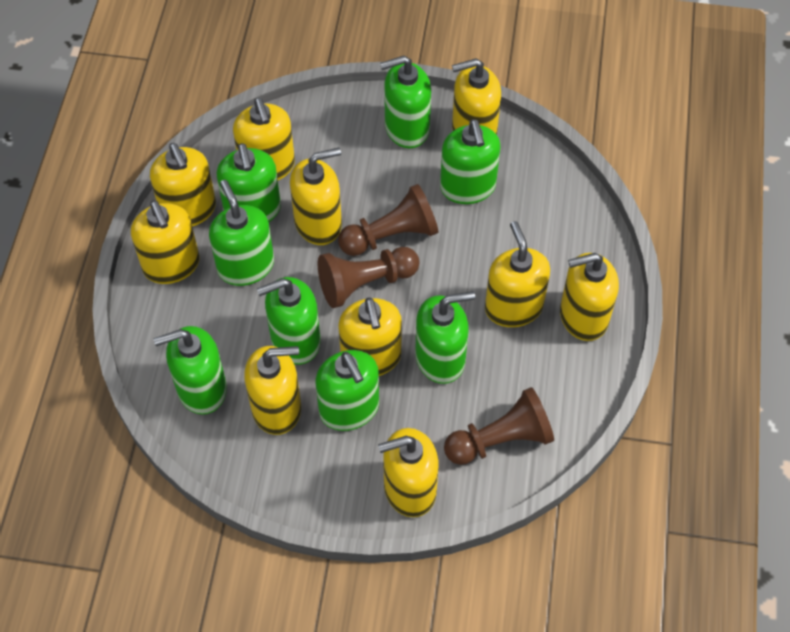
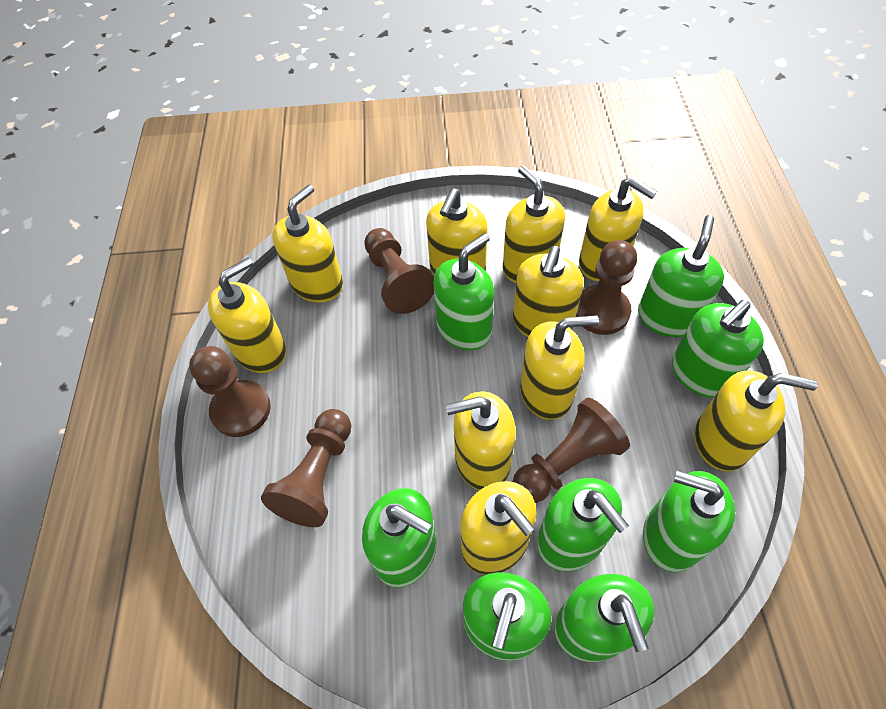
brown pawn: [318,247,420,308] [338,184,439,256] [444,387,554,465] = 3 -> [189,346,271,437] [261,409,351,527] [364,228,434,314] [513,398,630,503] [576,240,637,335] = 5

